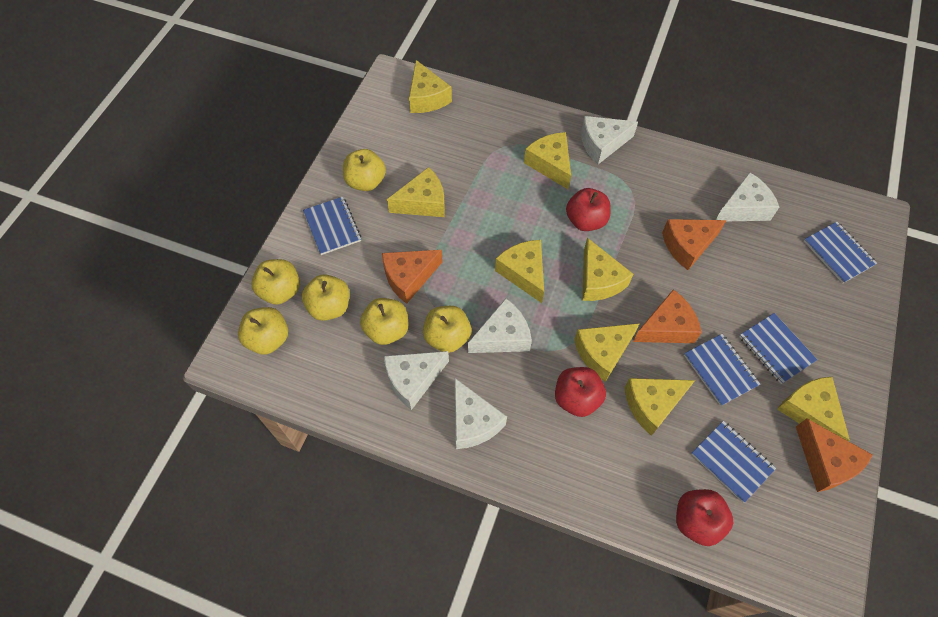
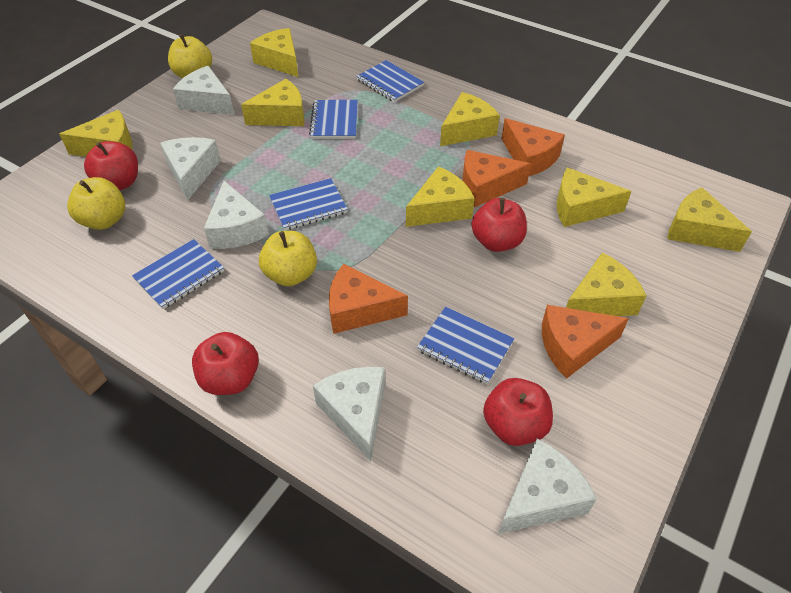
red apple: [555,367,606,417] [566,188,611,231] [676,489,733,546] = 3 -> [84,141,138,190] [192,332,259,395] [471,198,527,252] [483,378,553,446] = 4
yellow apple: [238,307,288,354] [251,259,300,305] [302,274,349,321] [343,149,386,191] [360,298,408,345] [423,306,471,353] = 6 -> [67,177,125,230] [168,34,212,79] [259,231,317,286] = 3

